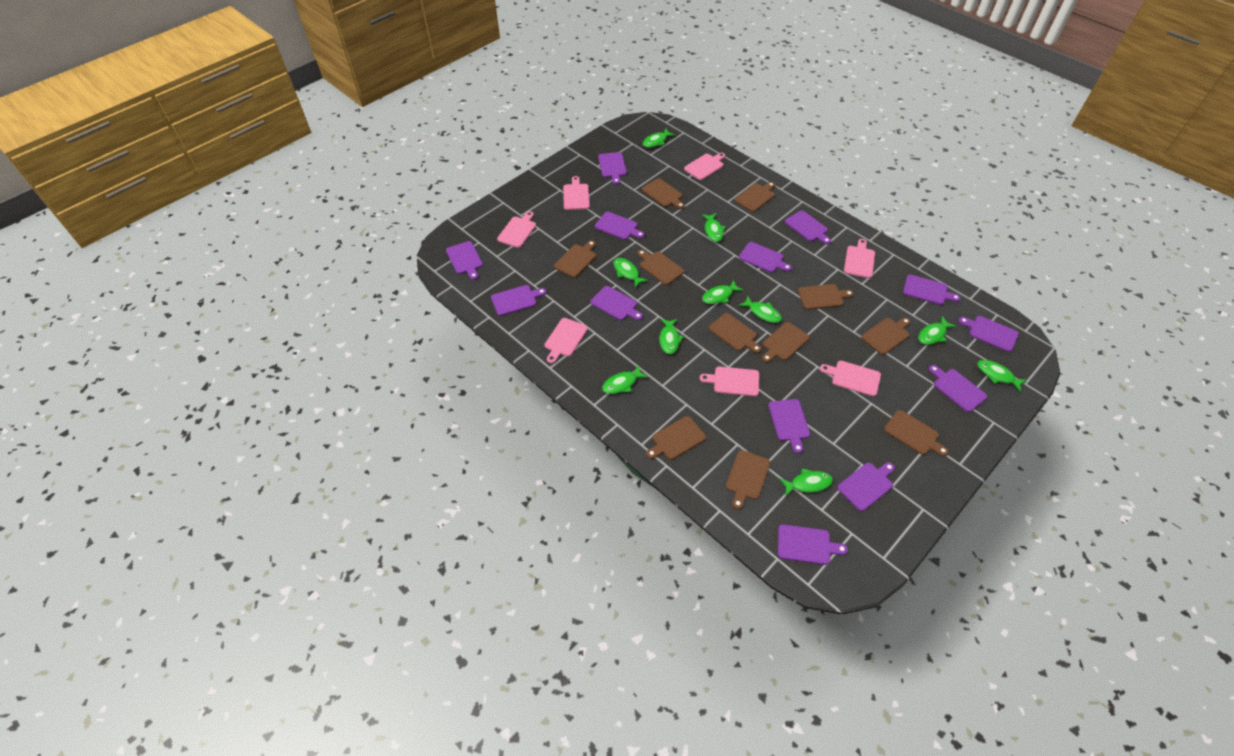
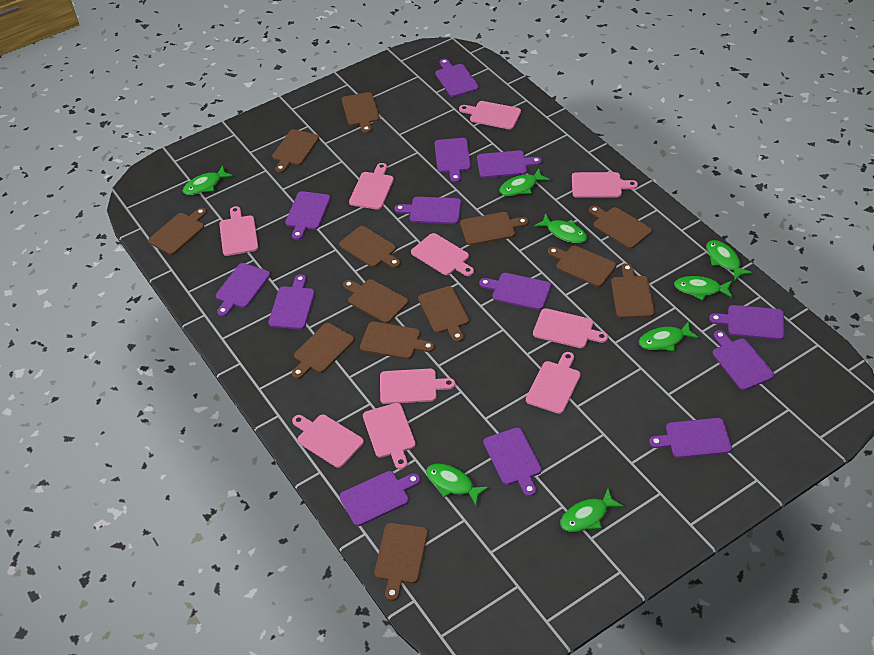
brown cutting board: [554,240,596,278] [637,250,684,285] [642,178,685,209] [646,416,706,460] [709,313,762,353] [726,450,770,510] [735,182,775,212] [762,322,810,363] [798,284,854,310] [861,317,911,355] [884,410,949,456] = 11 -> [148,208,207,255] [272,129,319,173] [292,323,354,379] [339,226,400,268] [342,92,380,134] [343,279,408,323] [360,321,435,359] [374,523,428,601] [418,286,469,342] [460,212,528,245] [548,246,616,287] [589,206,652,249] [611,264,655,318] = 13
green fish: [602,365,648,394] [613,258,648,288] [643,129,675,148] [659,319,684,354] [702,213,726,242] [702,280,744,304] [738,295,782,323] [779,468,833,496] [918,316,956,345] [977,360,1027,392] = 10 -> [183,165,233,195] [426,464,489,506] [499,168,550,196] [534,213,587,243] [560,489,624,532] [639,321,699,351] [674,276,732,300] [706,240,753,281] = 8
pink cutting board: [497,211,536,248] [544,318,588,364] [563,176,590,210] [684,153,725,180] [699,366,759,396] [820,361,881,396] [844,239,875,278] = 7 -> [219,206,258,256] [292,415,364,468] [349,163,394,210] [363,403,416,469] [380,369,455,404] [411,233,474,276] [459,101,521,130] [526,352,581,414] [533,308,608,348] [572,172,638,198] = 10

